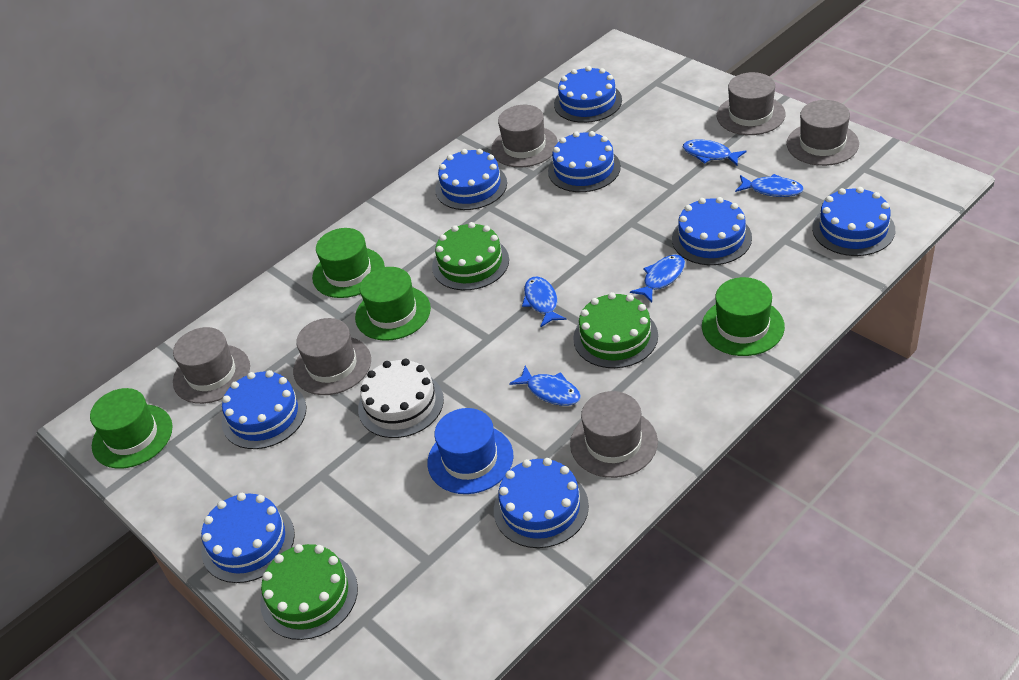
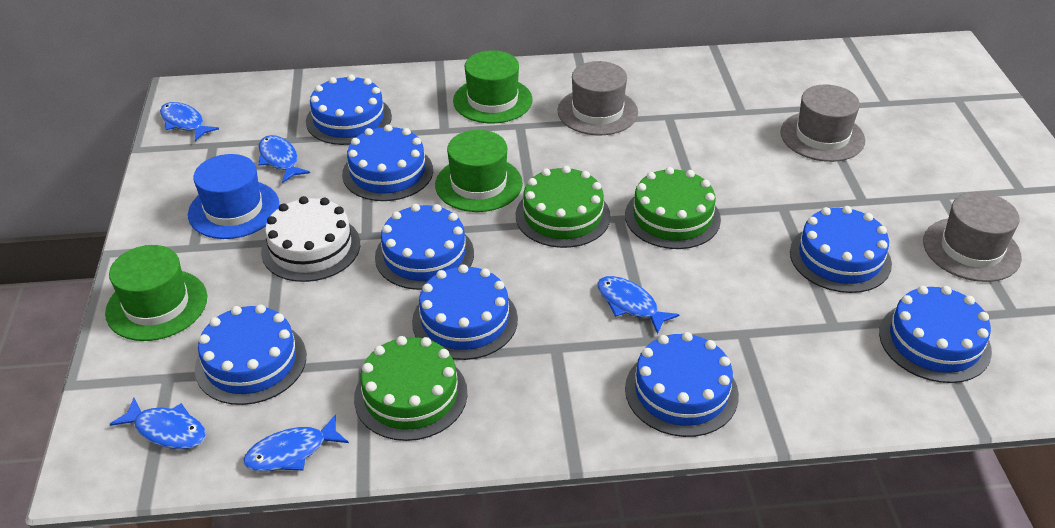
green hat: [90,388,173,469] [312,228,385,298] [355,267,431,341] [702,277,785,356] = 4 -> [105,245,207,341] [435,130,523,212] [453,50,533,124] = 3
grey hat: [173,327,250,404] [293,318,371,395] [491,105,558,167] [570,391,658,478] [717,72,785,135] [787,100,859,166] = 6 -> [557,61,638,135] [780,84,865,162] [923,192,1022,282] = 3

